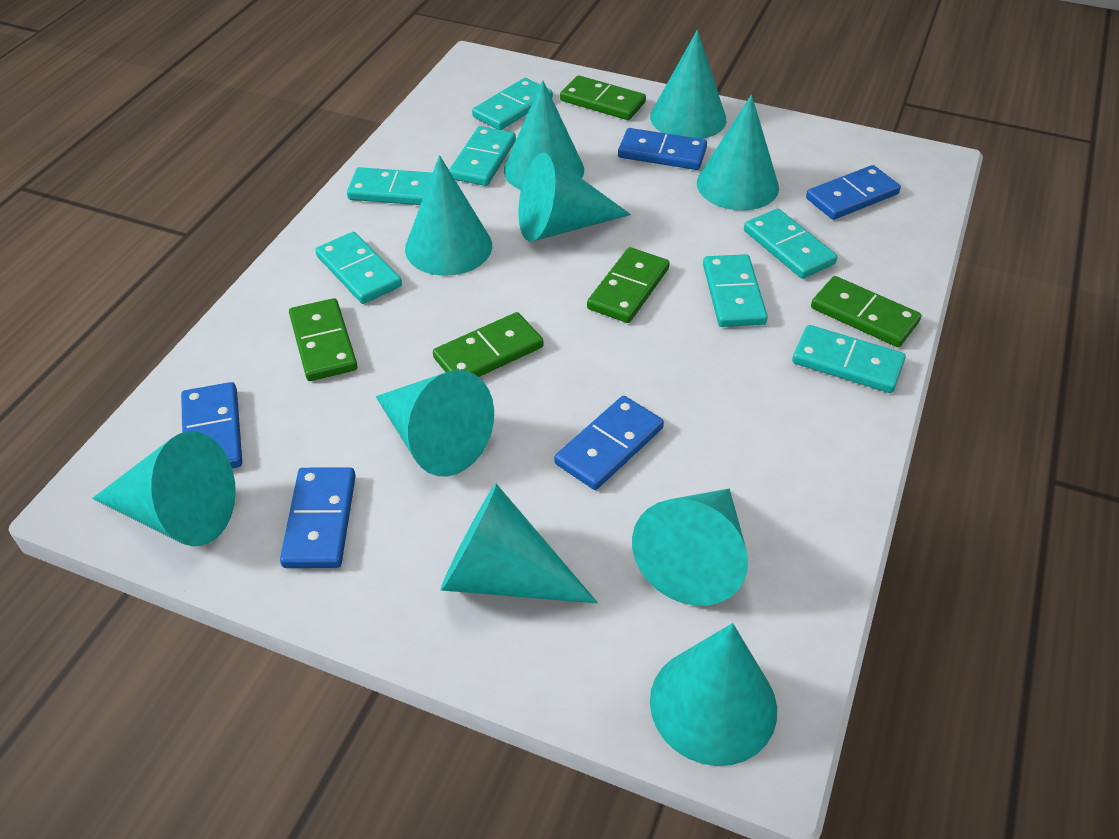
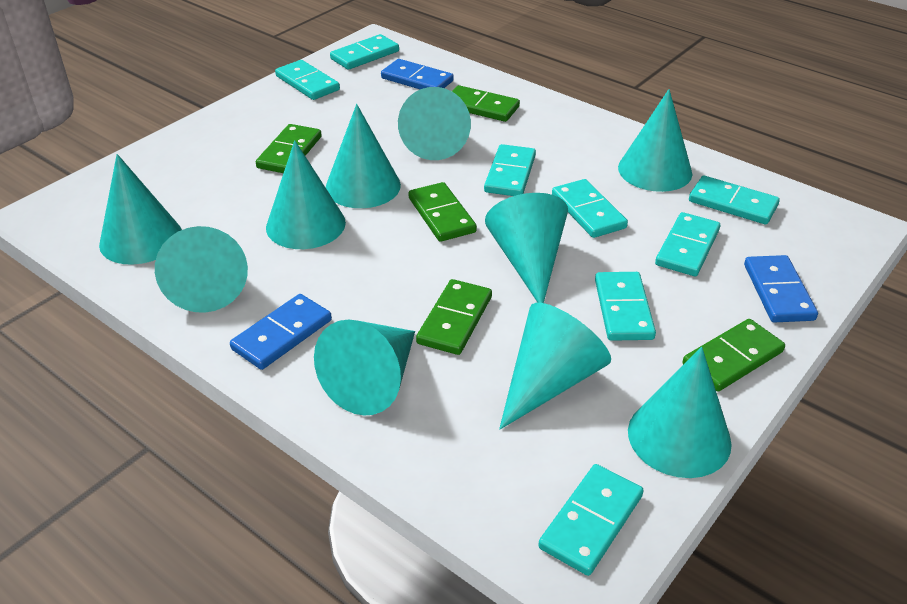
blue domino: [181,382,242,469] [280,467,356,568] [555,396,664,490] [618,128,707,170] [806,165,901,220] = 5 -> [230,294,332,370] [381,59,454,89] [744,255,818,323] = 3
turquoise domino: [315,232,402,304] [347,167,432,205] [449,126,516,186] [472,78,553,130] [703,254,768,327] [744,209,838,279] [792,325,906,393] = 7 -> [275,60,340,100] [330,34,399,70] [484,144,536,196] [538,464,644,576] [552,179,628,238] [595,272,656,341] [655,212,720,276] [689,176,780,224] = 8

